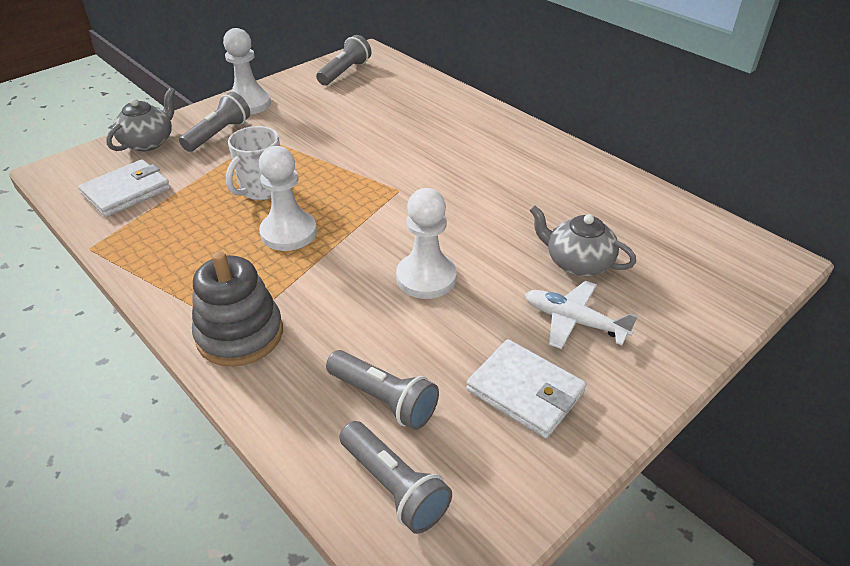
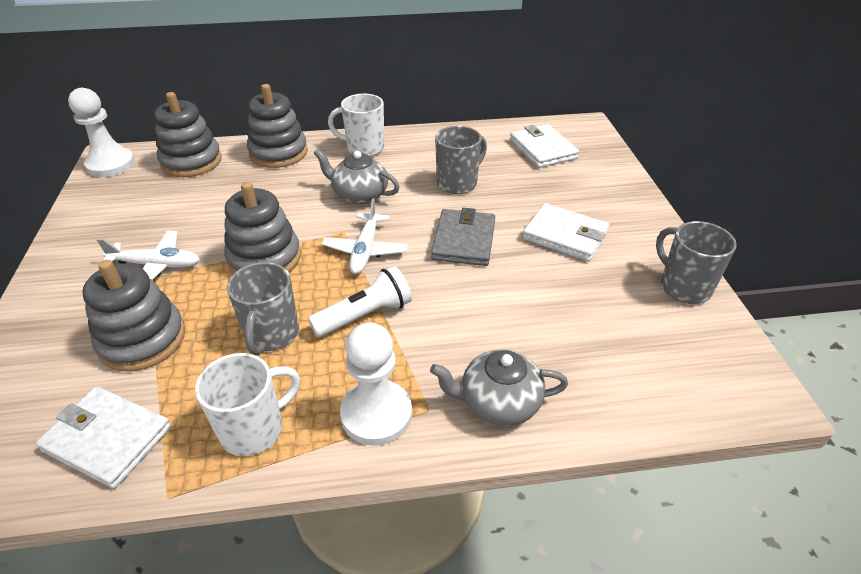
grey flashlight: [179,92,250,152] [316,35,371,85] [326,350,439,430] [339,421,452,534] = 4 -> none = 0
grey mug: none = 0 -> [227,262,299,356] [435,126,487,194] [656,221,737,304] = 3
grey stacking toy: [192,251,283,367] = 1 -> [82,260,185,371] [154,92,221,177] [224,182,301,274] [247,84,308,168] = 4
grey wallet: none = 0 -> [431,208,495,266] = 1
white flashlight: none = 0 -> [308,266,412,337] = 1
white mug: [226,126,280,200] = 1 -> [195,353,300,456] [328,94,384,156] = 2
white pawn: [223,28,271,115] [259,146,317,251] [396,188,457,299] = 3 -> [68,88,135,177] [340,322,412,446] = 2
white plane: [525,281,638,349] = 1 -> [97,231,200,280] [322,199,408,274] = 2
white wallet: [78,159,170,217] [466,339,586,439] = 2 -> [36,386,171,489] [510,124,579,168] [523,203,609,261] = 3

